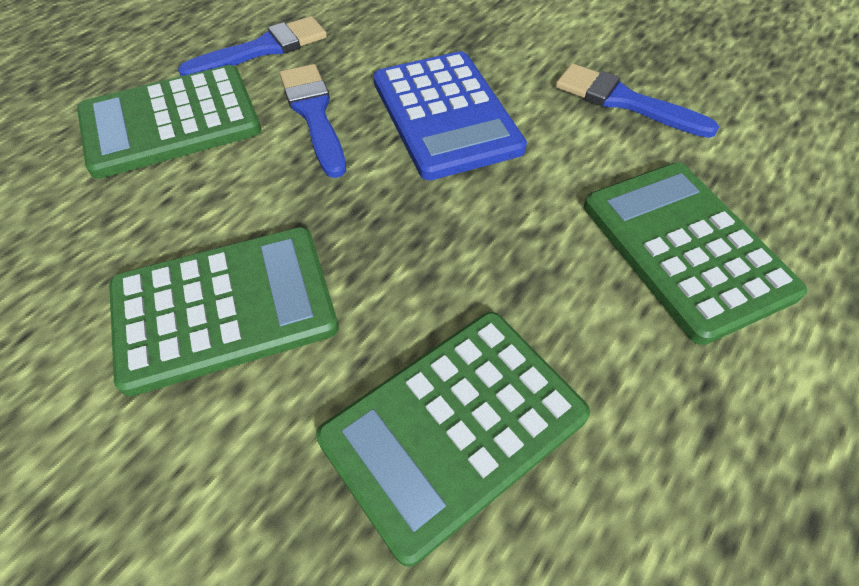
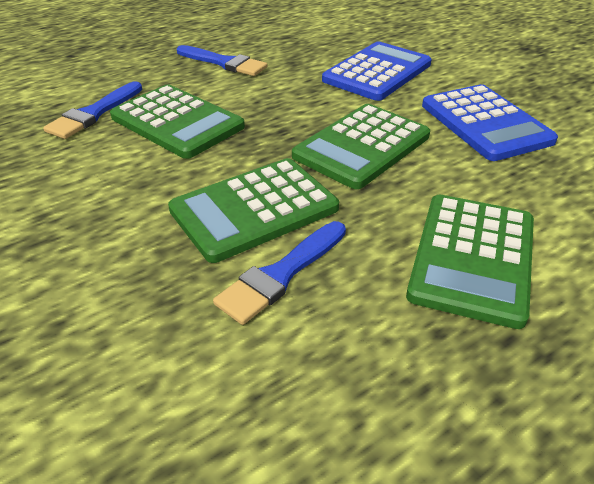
blue calculator: [373,51,527,180] = 1 -> [322,42,432,101] [422,84,558,161] = 2

